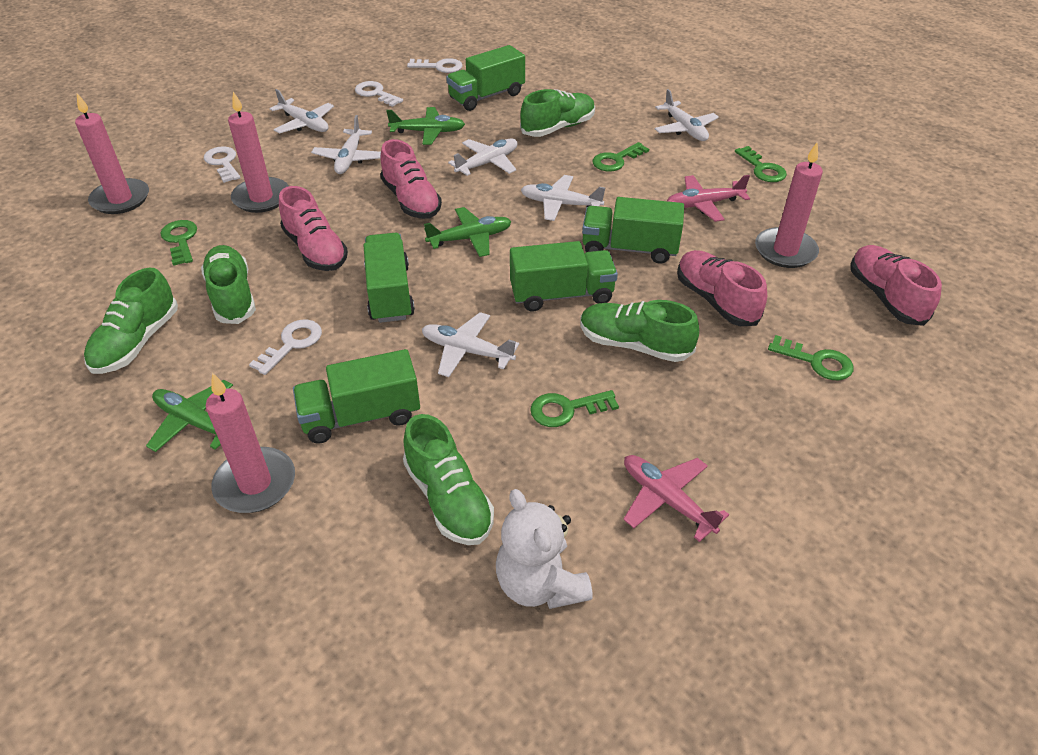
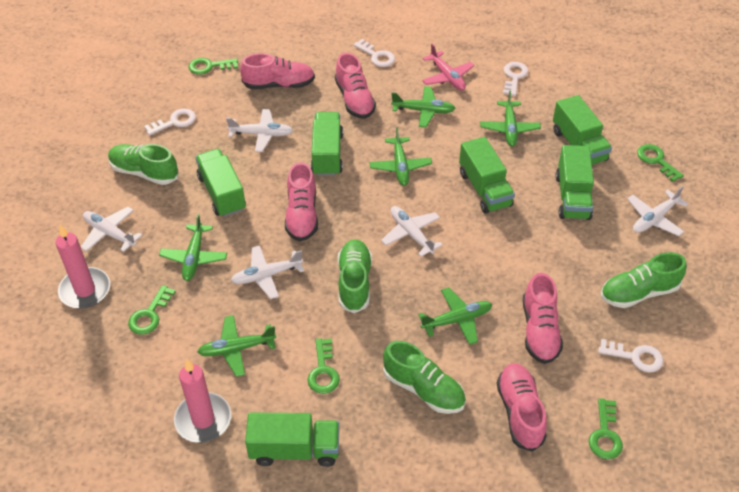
green plane: [146,380,233,452] [386,107,465,145] [424,207,512,257] = 3 -> [159,214,227,281] [198,315,276,377] [369,127,432,186] [391,86,456,128] [418,287,492,345] [480,91,541,147] = 6
green shoe: [84,268,178,374] [201,245,256,324] [403,414,494,545] [520,89,595,137] [580,300,699,362] = 5 -> [108,144,178,185] [338,239,372,313] [383,341,466,414] [601,252,687,308] = 4
green truck: [293,349,420,444] [363,233,415,323] [446,45,525,111] [510,241,618,312] [582,197,684,264] = 5 -> [195,149,246,217] [245,412,340,467] [311,112,343,176] [459,137,515,214] [553,95,612,165] [556,145,594,220] = 6
pink candle: [75,93,149,214] [206,372,295,513] [228,91,289,213] [755,142,823,268] = 4 -> [55,225,110,308] [174,359,231,443] = 2
pink plane: [623,455,729,542] [667,175,750,222] = 2 -> [422,44,474,91] = 1
pink shoe: [279,186,348,271] [380,139,442,219] [677,250,767,326] [850,245,942,326] = 4 -> [240,53,315,89] [285,162,318,241] [335,53,376,119] [497,363,547,452] [523,273,563,364] = 5
white plane: [270,89,334,134] [311,115,381,174] [422,312,519,377] [448,138,518,176] [521,175,605,221] [655,89,719,141] = 6 -> [81,207,142,252] [226,109,293,152] [231,246,304,299] [381,206,443,257] [627,186,688,236] = 5
white teddy bear: [496,489,593,609] = 1 -> none = 0

